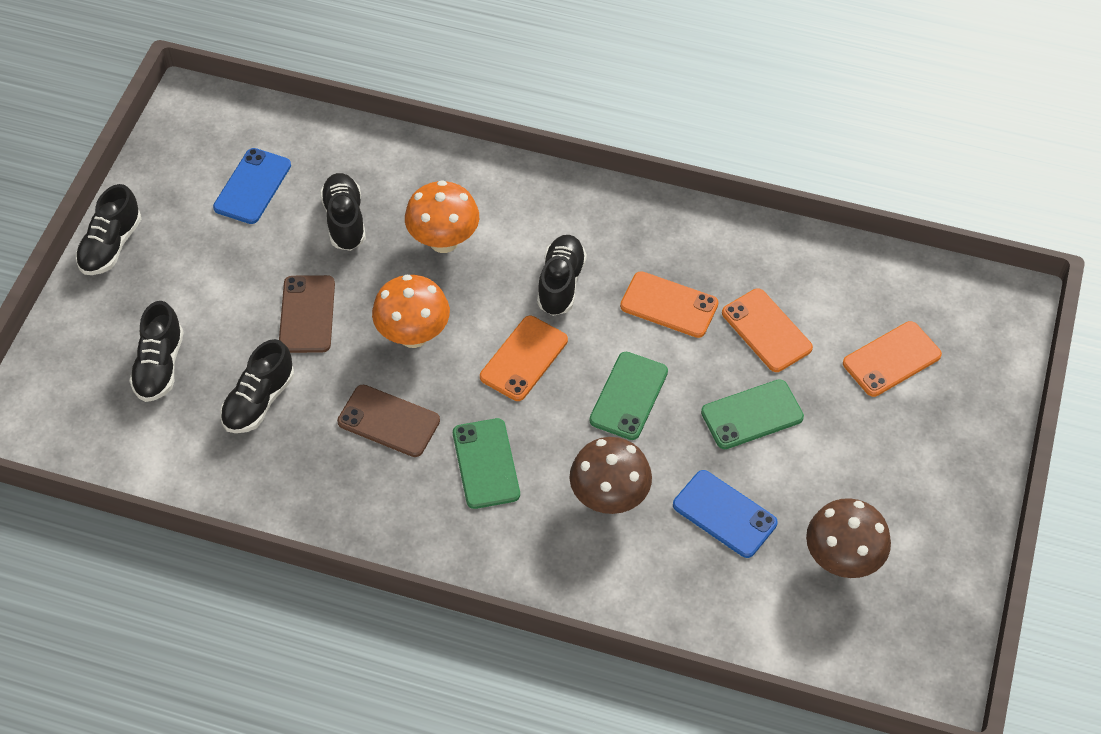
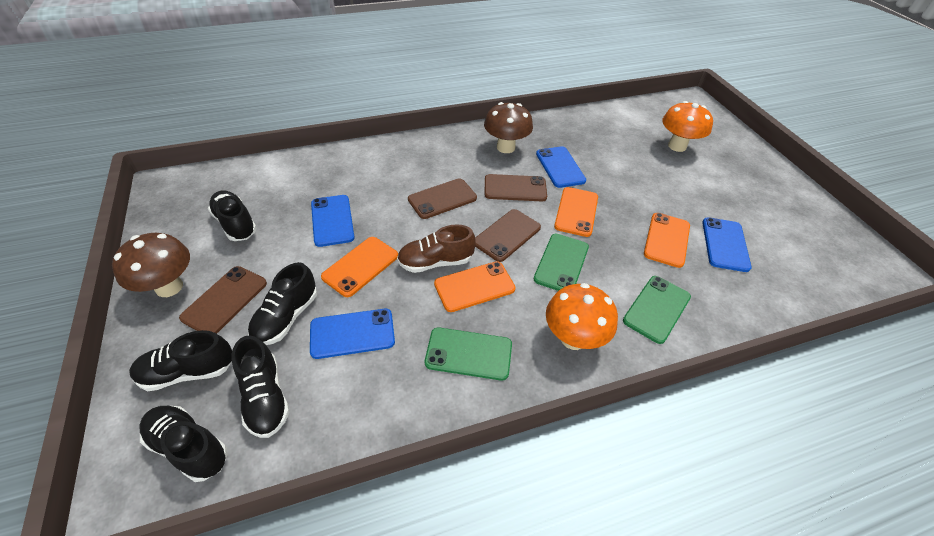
blue phone: [213,148,291,224] [673,470,778,558] = 2 -> [310,309,395,359] [311,195,355,247] [536,146,587,188] [702,218,752,272] = 4
brown phone: [279,275,335,353] [337,385,440,457] = 2 -> [179,266,267,334] [408,178,477,219] [475,209,541,262] [485,174,547,201] = 4
brown shoe: none = 0 -> [397,225,476,273] = 1

